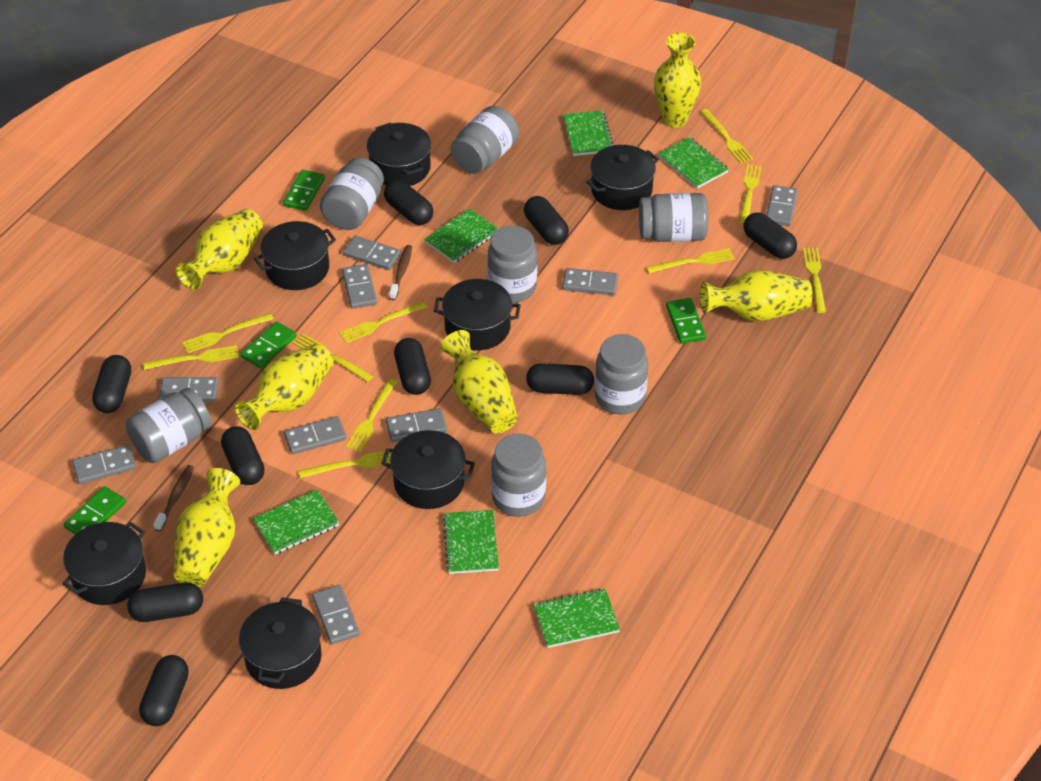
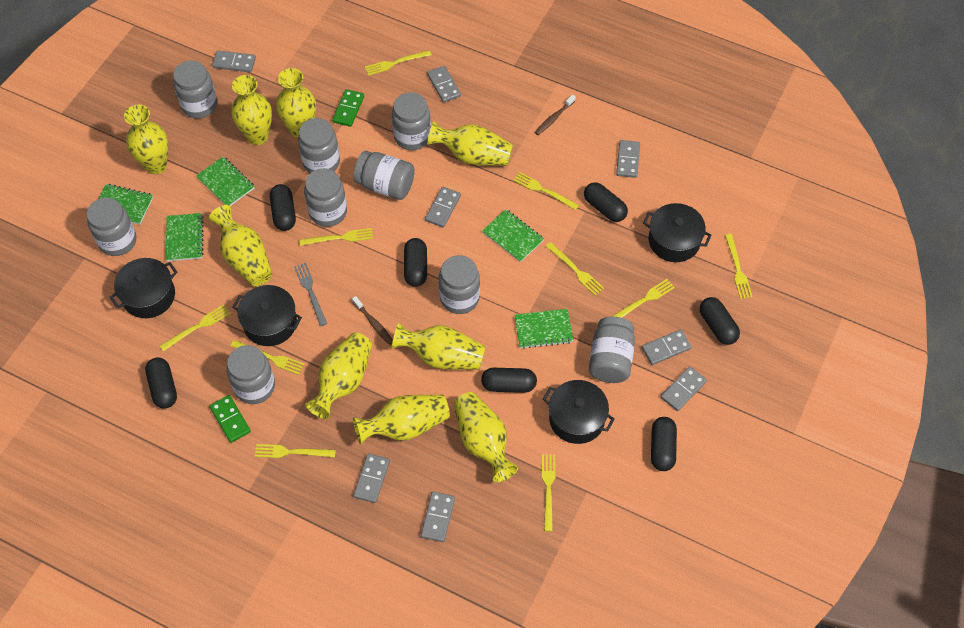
black capsule: [92,355,131,413] [127,582,203,622] [139,655,189,726] [221,426,265,485] [384,180,433,225] [394,338,431,395] [524,196,569,245] [526,363,594,395] [744,213,797,259] = 9 -> [145,357,177,409] [270,184,296,231] [404,238,427,287] [481,368,537,393] [584,182,628,222] [651,417,677,471] [700,297,740,345] = 7
black pot: [62,522,146,605] [239,597,322,689] [254,221,336,290] [367,123,431,186] [381,430,475,509] [434,279,521,350] [586,145,659,210] = 7 -> [109,258,178,318] [232,285,302,346] [543,380,615,444] [643,203,711,262] = 4
green domino: [64,486,126,534] [241,322,297,368] [283,170,325,211] [666,298,706,344] = 4 -> [209,395,251,443] [332,89,364,127] = 2
green notebook: [253,490,339,554] [424,208,498,263] [443,510,499,574] [534,588,620,648] [563,110,613,156] [658,137,729,189] = 6 -> [98,184,153,225] [166,213,204,261] [196,157,255,206] [482,209,544,262] [515,309,573,349] = 5
grey domino: [72,445,136,484] [159,377,219,402] [284,416,347,454] [312,585,360,644] [342,264,377,309] [343,236,401,270] [386,408,447,442] [562,268,618,295] [766,185,798,226] = 9 -> [212,51,256,72] [353,453,390,503] [421,492,455,542] [425,187,461,228] [427,66,461,103] [616,140,640,178] [642,330,691,365] [661,366,707,411] = 8
grey fork: none = 0 -> [294,263,327,326] = 1
grey jar: [126,388,212,463] [320,158,384,230] [451,106,519,174] [487,226,537,303] [491,434,546,517] [595,334,648,414] [639,193,708,242] = 7 -> [87,197,137,256] [173,60,217,118] [227,345,275,404] [298,118,340,173] [304,168,347,227] [353,151,415,200] [392,92,431,150] [439,255,480,314] [589,316,635,383] = 9
yellow vase: [174,468,240,587] [176,209,263,290] [234,344,334,430] [440,330,518,433] [654,33,701,128] [700,270,813,322] = 6 -> [124,104,168,174] [209,205,272,287] [232,75,272,145] [276,68,316,138] [305,332,372,419] [353,395,450,444] [392,322,486,370] [427,121,513,166] [454,392,518,482] = 9

